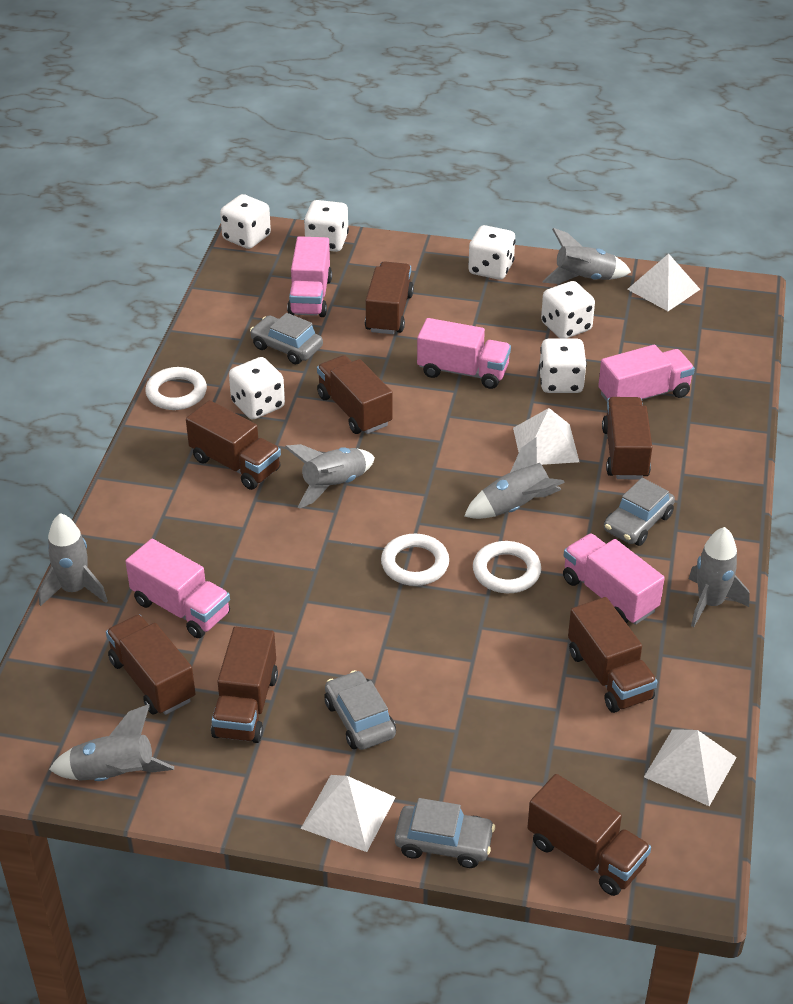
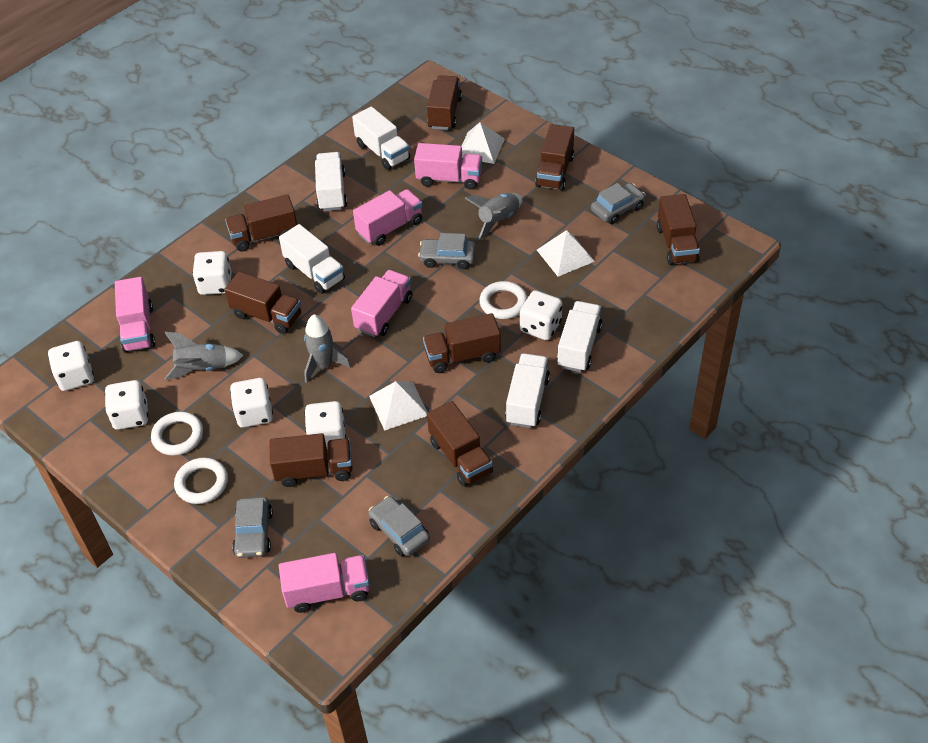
grey rocket: [39,513,108,606] [49,704,174,781] [284,444,375,509] [464,437,565,519] [542,228,631,284] [689,527,749,627] = 6 -> [164,332,244,380] [304,314,351,383] [464,193,522,240] = 3
white pyramid: [301,775,396,852] [513,408,579,465] [627,254,701,311] [644,729,737,806] = 4 -> [369,381,428,431] [462,122,505,164] [537,230,595,277] = 3
white truck: none = 0 -> [279,224,345,294] [315,152,347,211] [352,106,410,170] [505,353,550,428] [557,301,602,372] = 5

